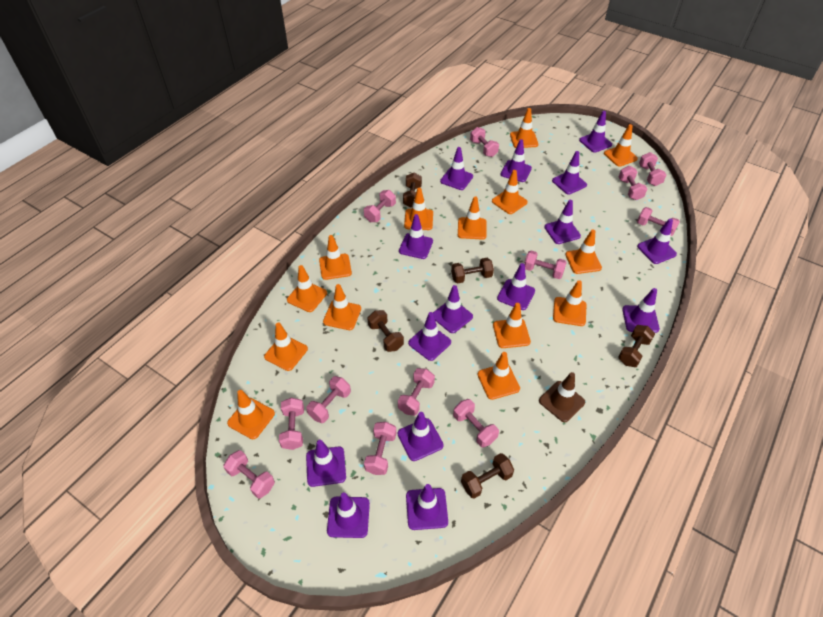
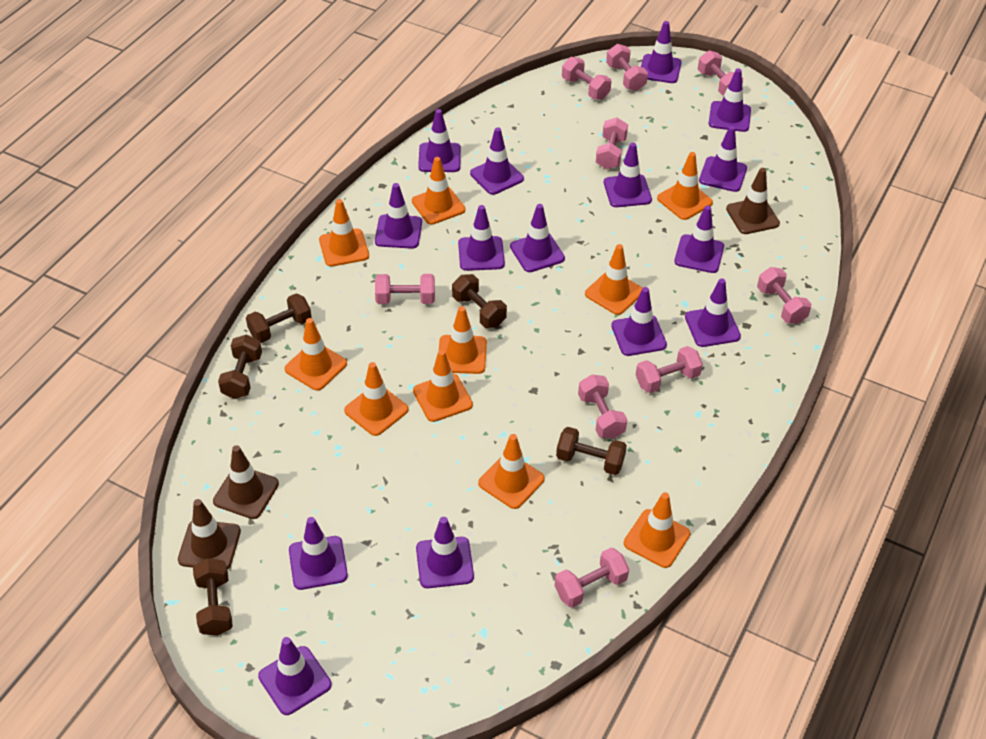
brown traffic cone: [539,372,585,422] = 1 -> [178,499,241,570] [213,445,279,519] [726,168,780,234] = 3
orange traffic cone: [227,390,275,439] [264,322,308,371] [287,265,327,312] [319,235,352,280] [323,284,361,330] [404,188,433,230] [458,196,487,240] [478,352,520,400] [492,170,528,214] [493,303,531,348] [510,108,538,148] [553,280,587,326] [565,229,602,274] [604,124,638,167] = 14 -> [284,318,347,391] [319,199,369,267] [344,362,408,436] [412,157,465,225] [413,350,473,422] [439,306,487,374] [478,434,545,509] [585,244,642,315] [624,492,690,568] [657,152,713,220] = 10
pink dumbbell: [223,450,275,499] [279,398,304,450] [306,376,351,423] [364,190,396,222] [364,422,396,475] [398,368,435,416] [453,399,499,447] [470,127,499,157] [524,251,567,279] [619,166,647,200] [637,207,680,236] [639,152,666,186] = 12 -> [375,274,435,304] [555,548,629,608] [562,57,611,100] [578,375,627,439] [596,117,628,169] [606,44,648,91] [636,346,703,393] [697,50,743,95] [757,267,812,324] = 9

